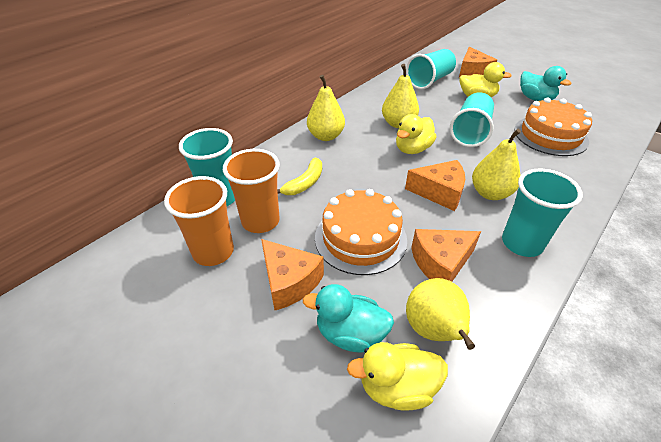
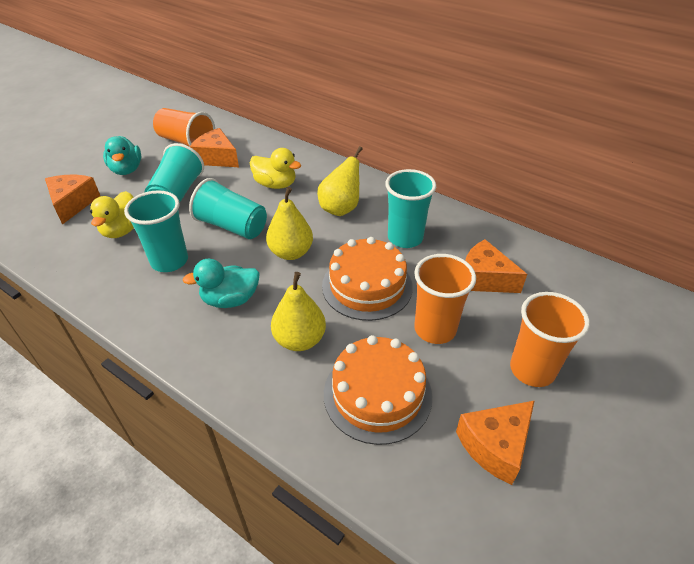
orange cup: [164,176,234,266] [223,149,280,233] = 2 -> [153,108,215,147] [414,254,476,344] [510,292,590,387] = 3
yellow banana: [277,158,322,195] = 1 -> none = 0
yellow duck: [347,342,448,411] [396,114,436,154] [459,62,512,98] = 3 -> [90,191,134,238] [250,148,301,189] = 2
yellow pear: [307,75,345,141] [382,64,419,128] [406,278,475,350] [472,129,521,200] = 4 -> [266,187,313,260] [271,272,326,351] [317,146,363,216] = 3

